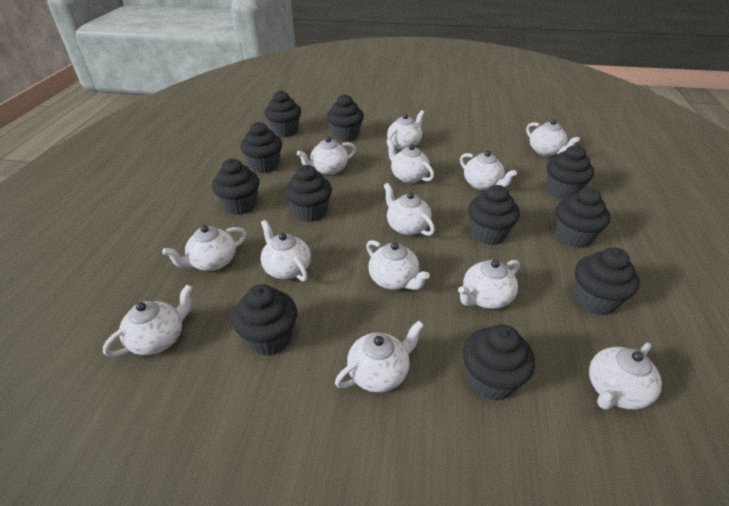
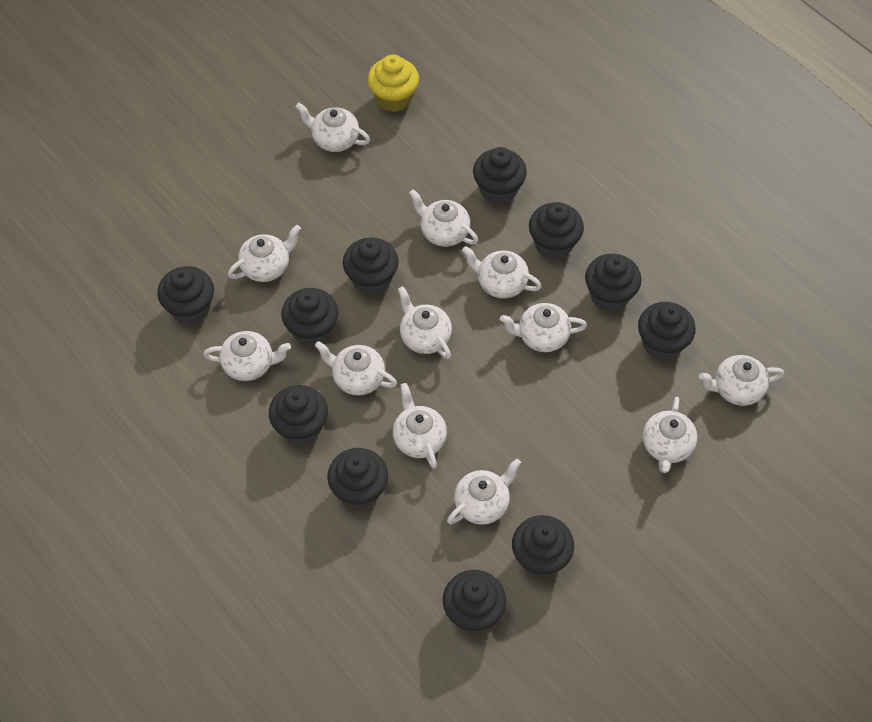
white teapot: [103,285,193,357] [162,225,246,271] [261,220,311,282] [297,137,356,175] [335,321,424,392] [366,240,430,290] [384,183,435,236] [386,139,434,183] [387,110,424,150] [458,260,520,309] [460,151,517,190] [526,119,580,156] [589,343,662,410] = 13 -> [203,331,291,381] [228,225,301,282] [296,103,370,152] [315,341,397,395] [393,383,447,469] [398,286,452,359] [409,189,478,247] [447,459,521,525] [462,246,542,298] [500,303,587,352] [643,397,697,473] [699,355,784,406] = 12
yellow cupcake: none = 0 -> [368,54,419,112] = 1

